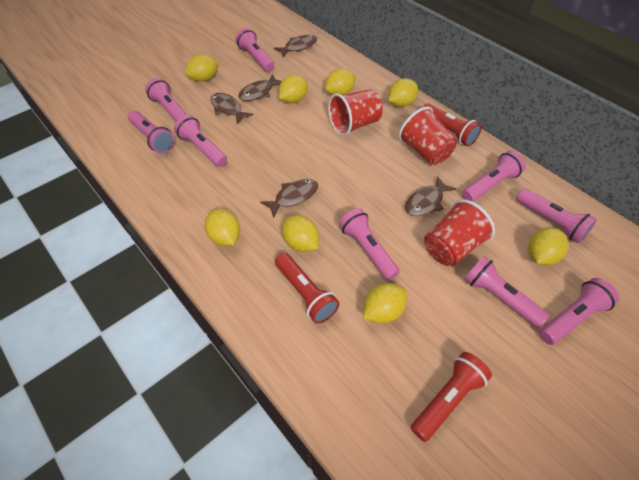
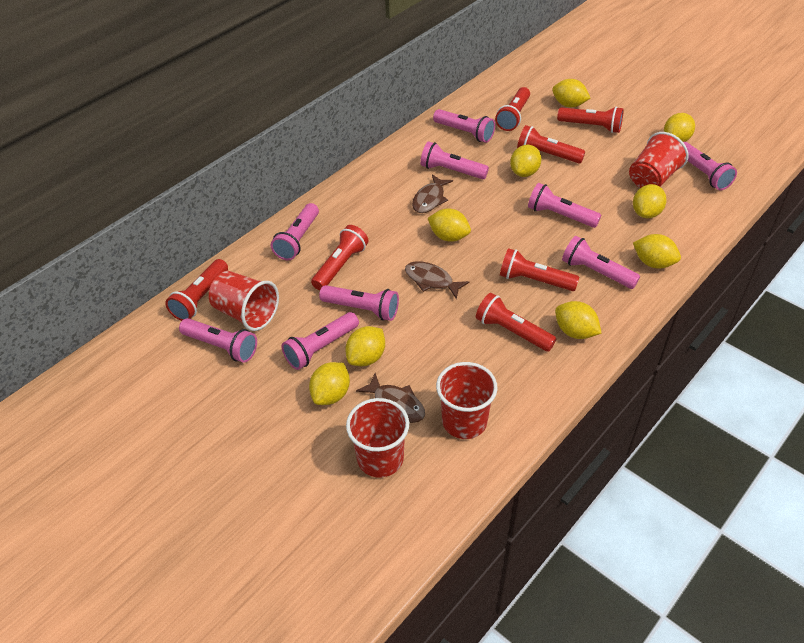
brown fish: [210,93,253,124] [239,74,282,101] [260,179,318,218] [274,34,317,57] [405,176,456,216] = 5 -> [356,373,425,423] [405,261,469,299] [412,174,453,213] = 3
red cup: [328,89,383,136] [399,106,457,165] [424,199,495,266] = 3 -> [209,271,279,331] [346,398,409,478] [436,362,498,439] [629,132,688,188] = 4
red flashlight: [275,253,340,324] [411,352,492,442] [423,103,482,146] = 3 -> [165,259,228,321] [311,225,369,290] [476,293,557,352] [495,87,530,131] [500,248,579,291] [517,125,585,163] [557,106,624,133] = 7
yellow lemon: [185,54,219,82] [204,209,240,246] [279,75,307,103] [282,215,319,252] [325,69,356,95] [363,283,407,324] [388,78,418,107] [528,227,568,265] = 8 -> [309,362,350,405] [345,326,385,366] [428,208,471,242] [510,145,541,177] [552,79,590,107] [555,301,602,339] [633,184,666,218] [633,234,681,268] [664,113,695,142] = 9

